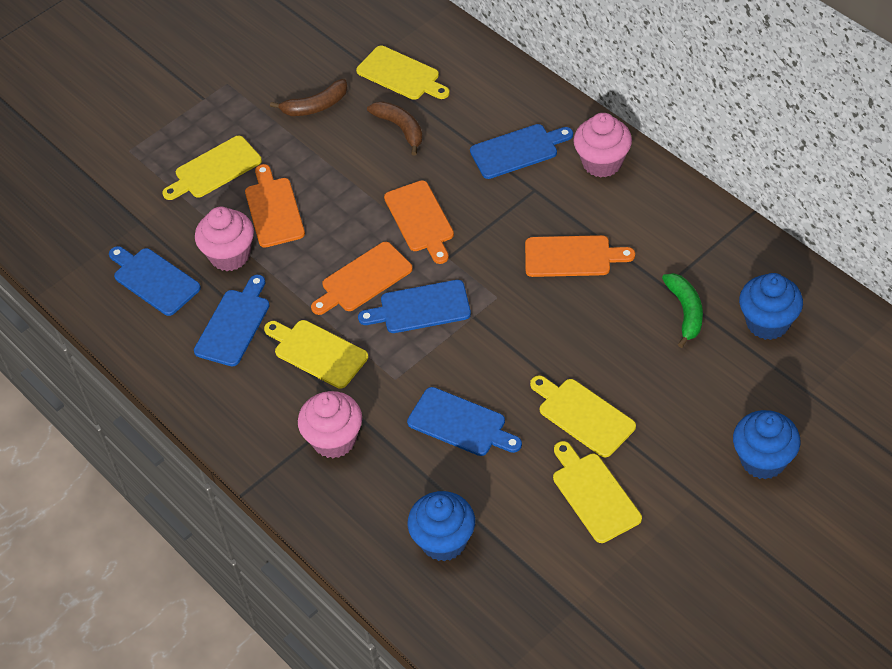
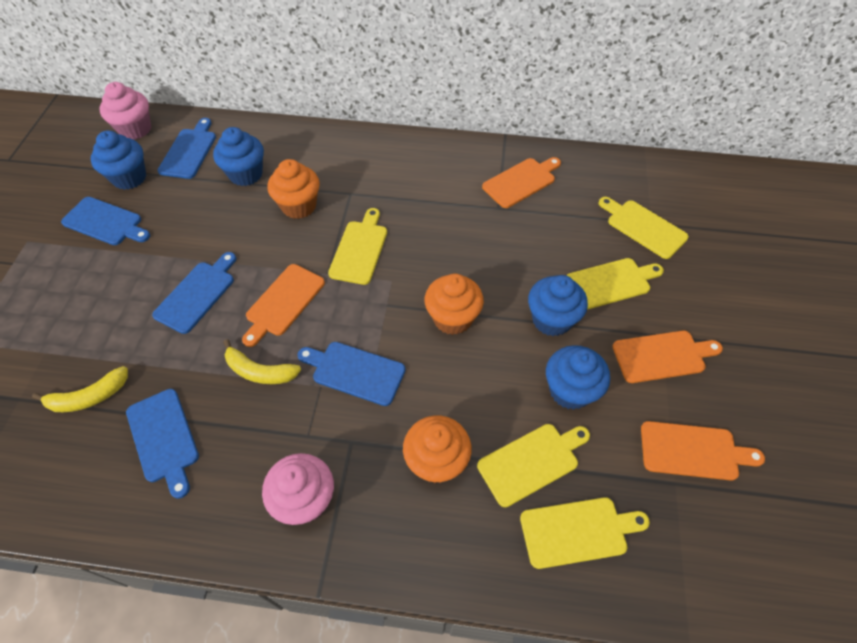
blue cupcake: [407,491,475,561] [733,410,801,479] [739,273,803,340] = 3 -> [91,130,146,190] [213,127,264,186] [528,275,588,336] [546,345,610,410] = 4
brown banana: [270,79,348,116] [367,101,423,155] = 2 -> none = 0
green banana: [662,273,703,348] = 1 -> none = 0
orange cupcake: none = 0 -> [267,159,320,219] [403,415,472,483] [425,274,484,335] = 3
pink cupcake: [195,207,254,271] [298,391,362,458] [573,113,632,178] = 3 -> [100,82,151,140] [262,453,334,525] = 2
yellow banana: none = 0 -> [32,366,128,412] [223,339,301,384] = 2

